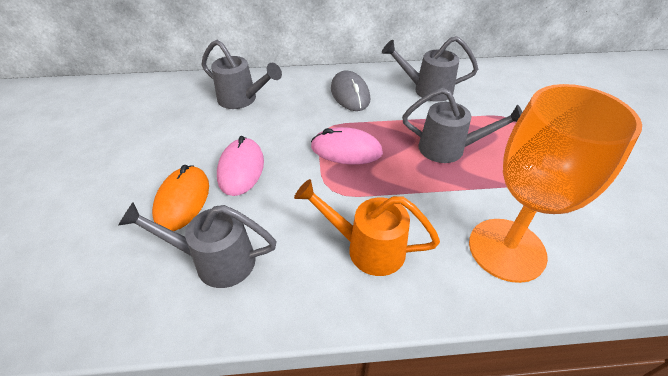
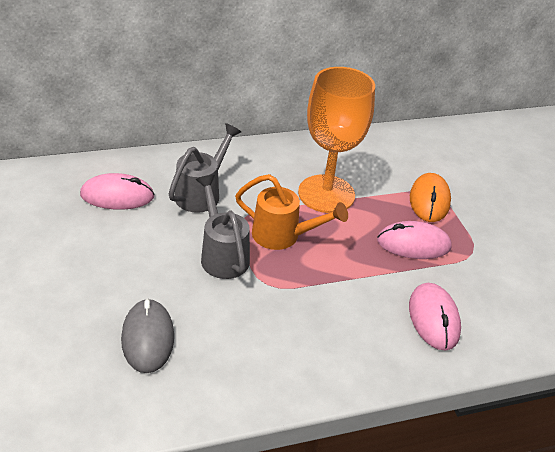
grey watering can: [118,202,277,288] [201,40,282,109] [382,36,478,102] [402,88,522,163] = 4 -> [169,123,241,213] [196,175,250,279] = 2
pink mouse: [217,136,264,196] [311,127,383,165] = 2 -> [80,173,154,210] [377,221,452,259] [409,283,461,351] = 3

